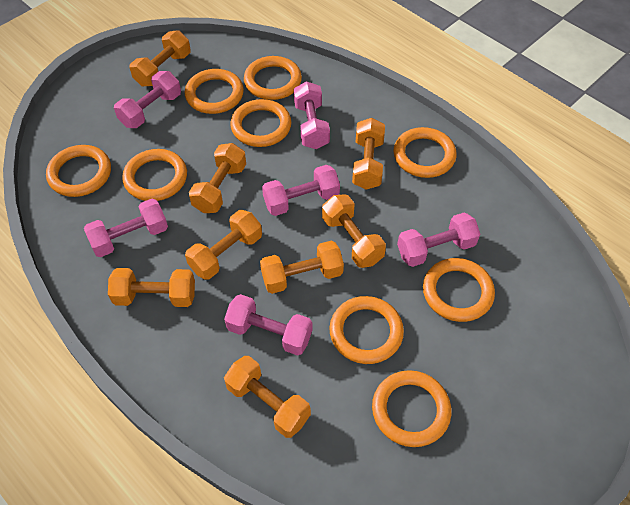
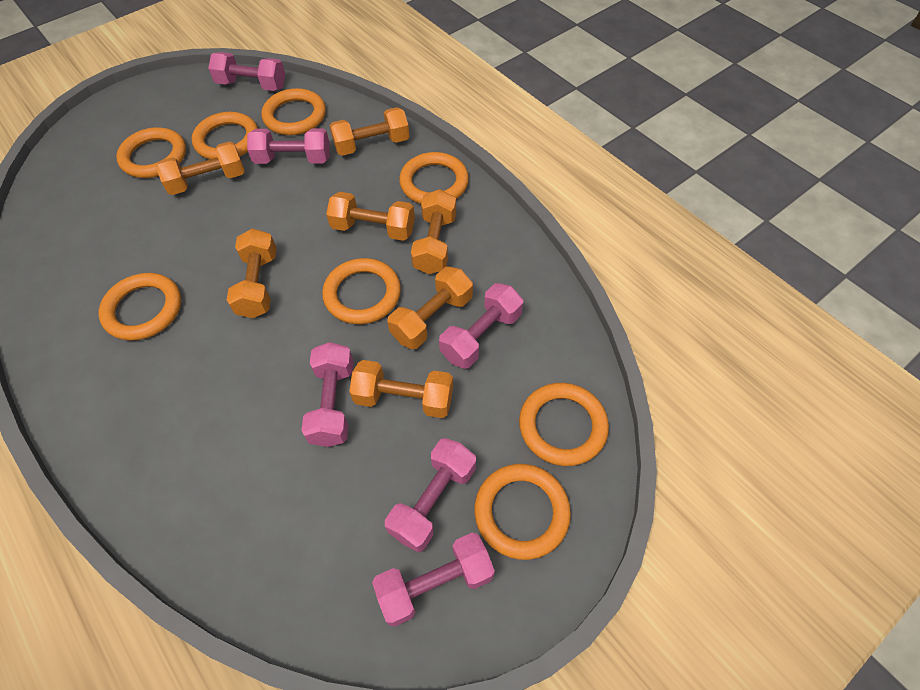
orange dumbbell: [108,268,195,307] [129,30,191,86] [185,210,262,280] [189,143,246,213] [224,356,311,438] [260,241,344,294] [322,194,386,268] [352,118,385,190] = 8 -> [156,141,245,195] [227,228,277,318] [326,192,415,241] [329,107,410,156] [349,360,453,418] [387,267,473,349] [411,189,456,274] = 7
orange ring: [46,145,111,197] [122,149,187,201] [185,69,244,114] [230,99,291,147] [244,56,302,100] [330,296,404,364] [372,370,451,447] [394,127,457,178] [423,258,495,322] = 9 -> [99,273,181,341] [116,127,186,178] [192,112,258,159] [261,88,326,135] [322,258,401,324] [399,152,469,204] [474,464,571,560] [519,383,609,466] = 8

